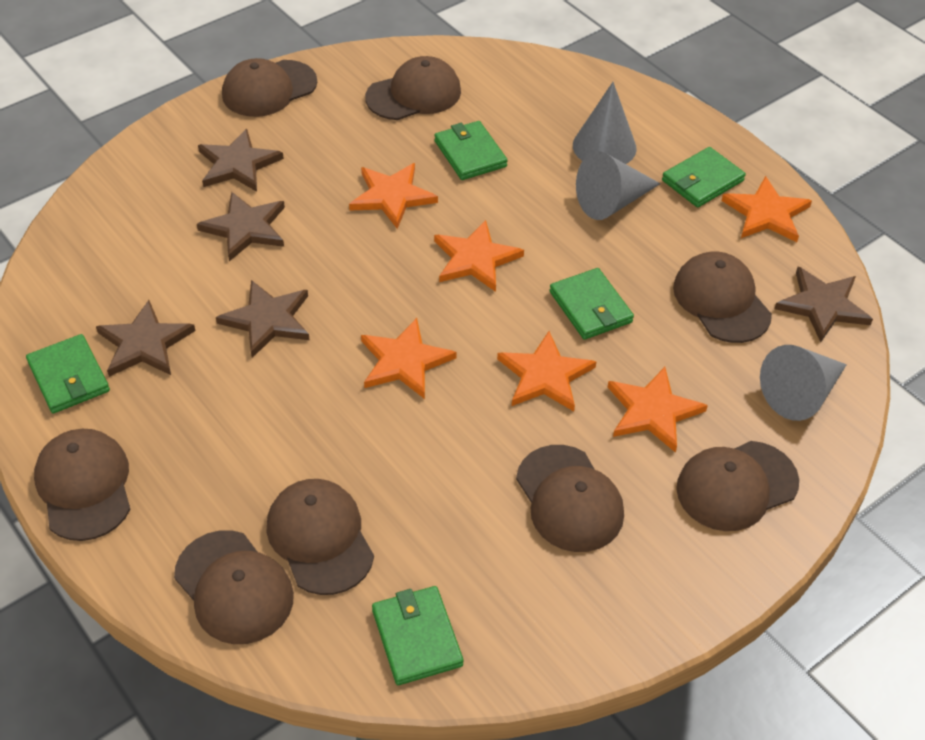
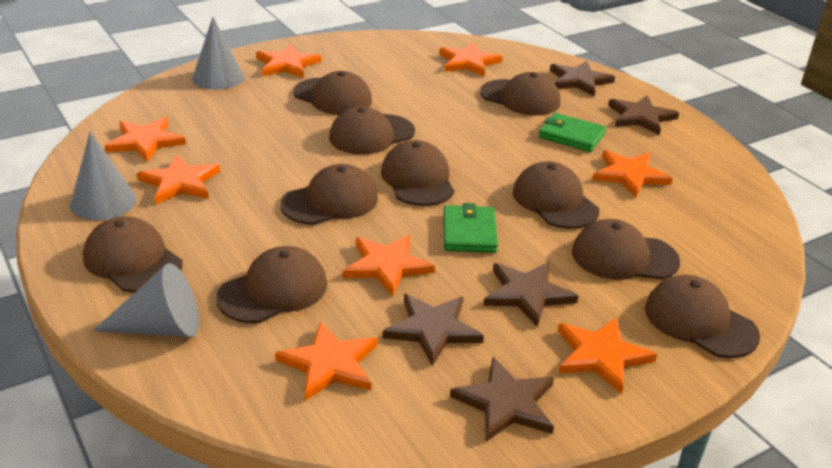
brown cap: [34,429,130,541] [174,530,294,644] [222,58,317,117] [267,479,374,595] [365,56,461,120] [516,445,624,552] [673,252,772,343] [676,441,799,531] = 8 -> [83,216,182,293] [216,246,327,323] [280,164,378,225] [293,71,372,115] [329,106,415,155] [381,140,454,206] [480,72,560,115] [513,161,599,229] [572,219,680,280] [645,275,760,358] = 10
green wallet: [26,334,110,413] [372,586,464,685] [434,121,508,180] [549,268,634,340] [662,147,746,208] = 5 -> [443,203,498,253] [538,113,606,152] = 2
orange star: [349,163,438,229] [361,318,457,399] [434,220,524,292] [497,331,596,411] [608,367,708,453] [721,176,812,242] = 6 -> [105,117,186,162] [137,155,220,204] [256,44,321,78] [275,321,377,401] [343,235,435,296] [439,43,503,77] [558,318,657,394] [593,150,673,198] = 8

